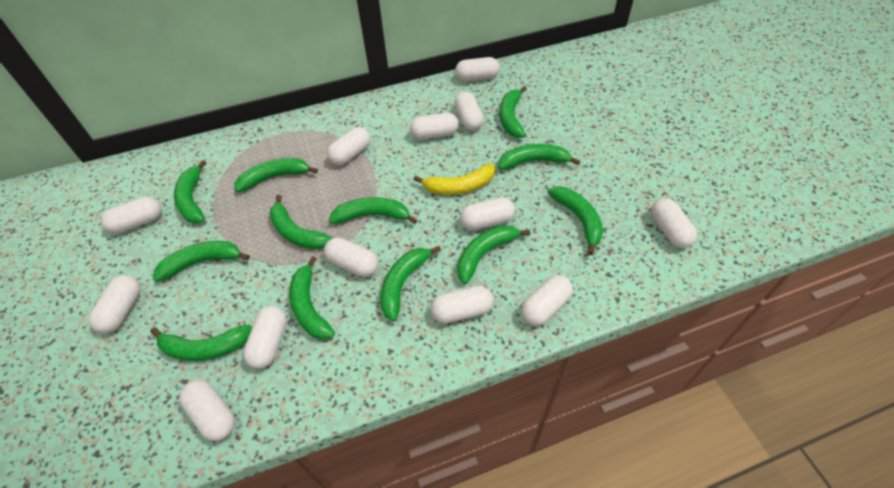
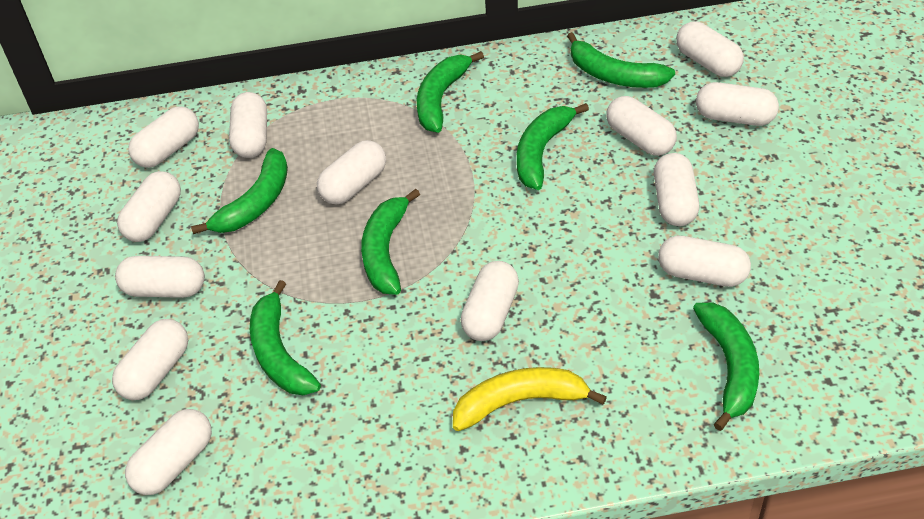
green banana: [150,324,252,361] [153,241,250,282] [174,160,206,223] [234,158,318,192] [269,195,332,249] [289,256,335,340] [329,197,417,224] [380,246,441,321] [457,225,530,284] [498,144,580,170] [500,86,527,138] [548,186,603,255] = 12 -> [191,148,288,234] [250,280,321,395] [361,189,420,295] [417,51,484,133] [517,103,589,190] [567,32,675,88] [693,302,759,431] = 7

